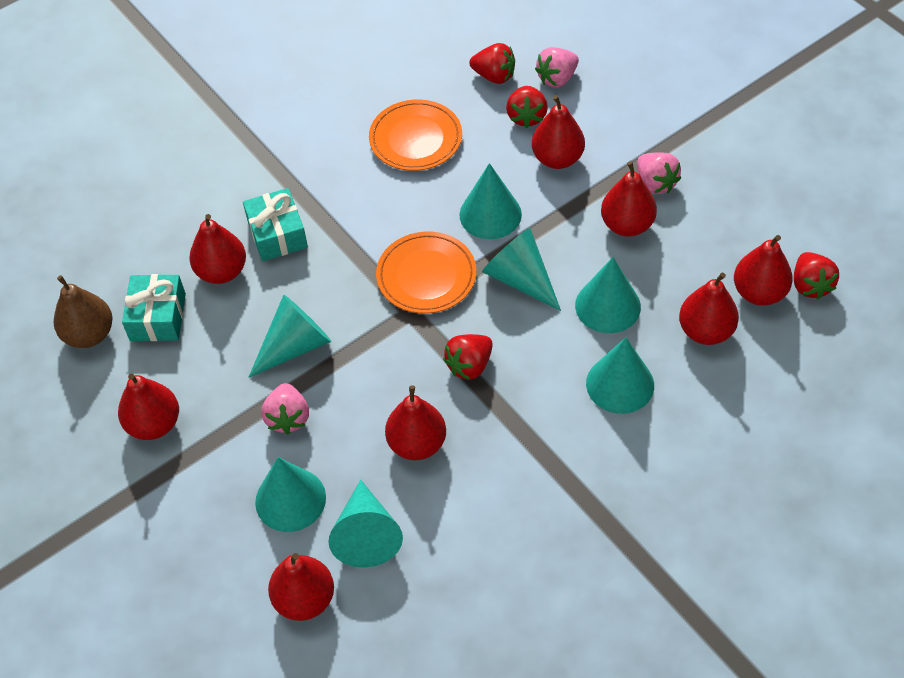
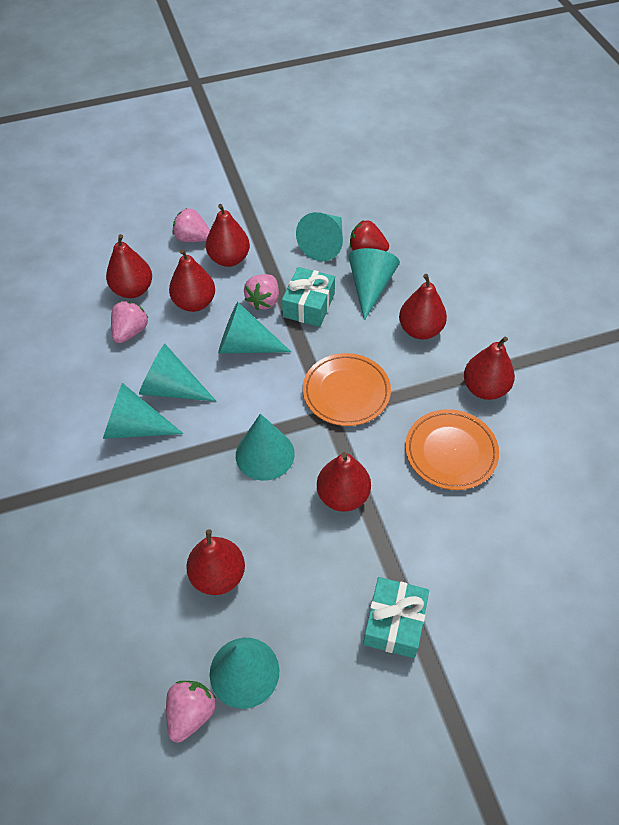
brown pear: [54,275,113,348] = 1 -> none = 0
pink strawberry: [261,383,309,434] [535,47,579,88] [637,152,681,194] = 3 -> [111,301,148,343] [166,681,216,742] [173,208,210,242] [244,274,279,310] = 4
red pear: [118,374,179,440] [189,214,246,284] [268,553,334,621] [385,385,446,460] [532,95,585,169] [601,161,657,237] [679,272,739,345] [734,235,793,306] = 8 -> [106,234,152,298] [169,249,215,312] [186,529,245,595] [206,204,250,267] [317,452,371,512] [399,274,447,339] [464,337,515,400] = 7
red strawberry: [443,334,493,380] [469,43,515,84] [506,86,548,128] [794,252,839,299] = 4 -> [350,220,389,252] = 1

